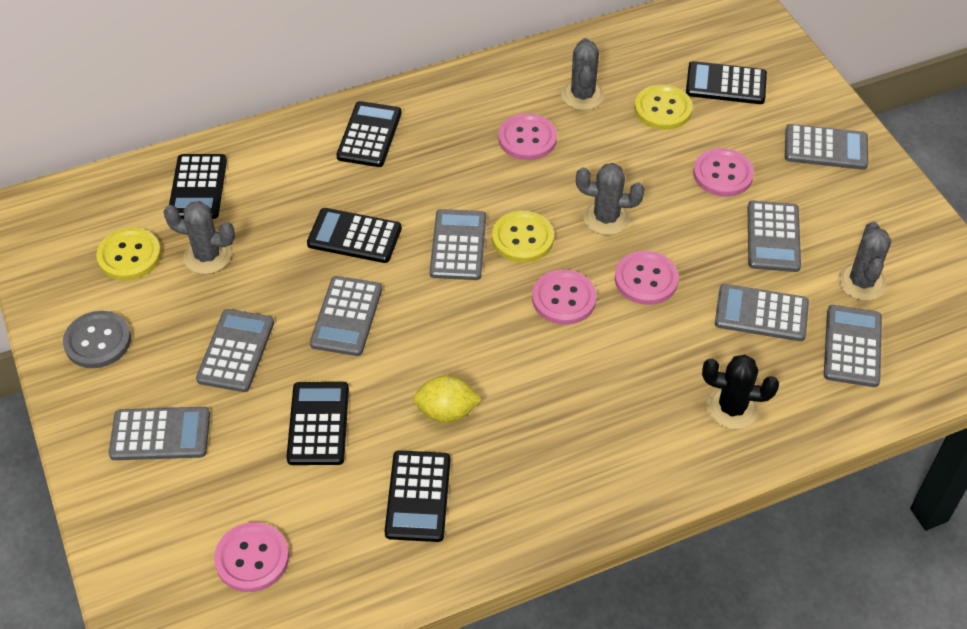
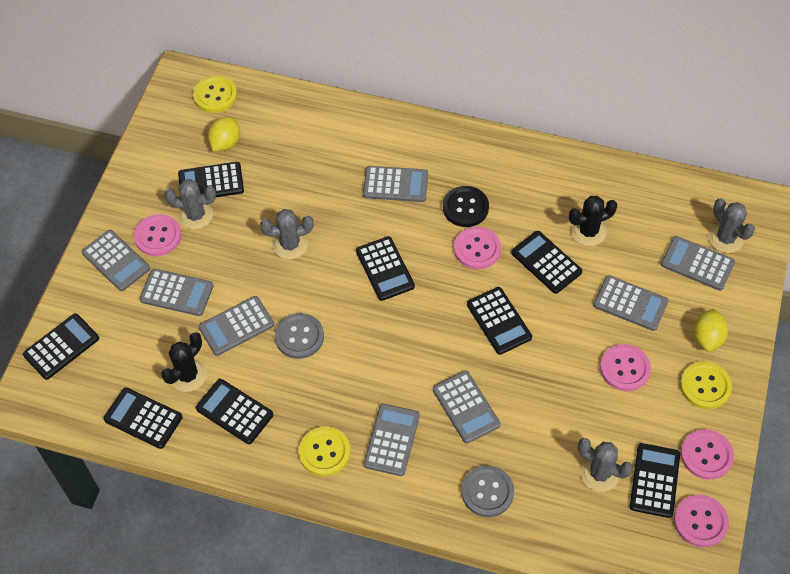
black button: none = 0 -> [443,186,489,227] = 1
black cactus: [702,355,779,430] = 1 -> [161,332,207,392] [569,196,618,246] = 2
black calculator: [169,154,227,219] [286,382,349,465] [307,208,402,263] [336,101,402,167] [385,450,451,542] [686,61,767,104] = 6 -> [23,313,99,380] [103,387,183,449] [178,162,244,197] [196,379,273,444] [356,236,415,301] [467,287,532,355] [511,231,582,294] [630,443,680,518] = 8
grey button: [63,311,131,368] = 1 -> [275,313,324,359] [462,465,514,517] = 2
yellow lemon: [413,375,482,423] = 1 -> [208,117,240,151] [693,309,728,352] = 2

